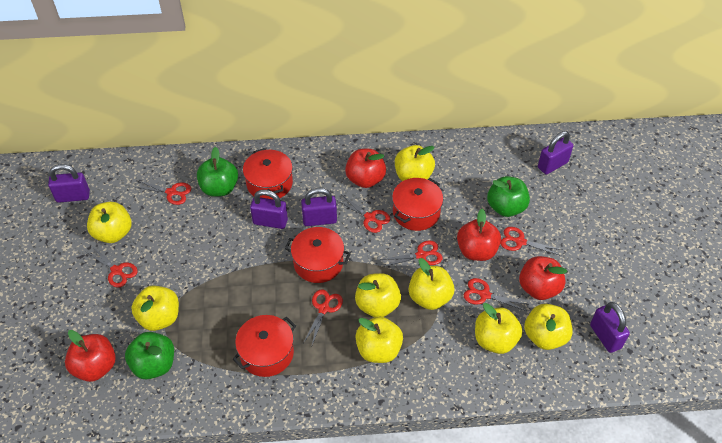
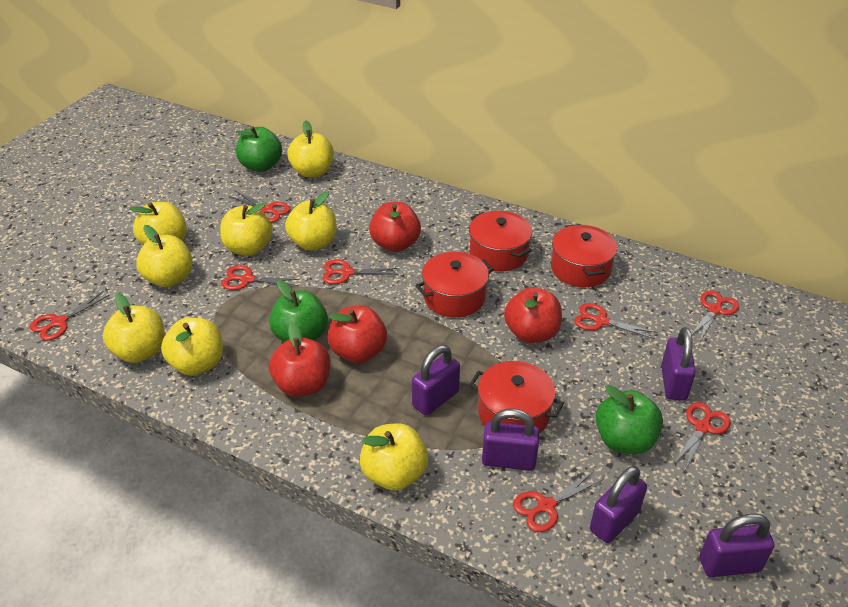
red scissors: [85,246,138,288] [136,180,191,205] [303,290,343,345] [336,195,390,233] [380,240,443,267] [464,278,529,311] [500,227,563,256] = 7 -> [30,291,110,341] [221,265,300,290] [229,191,290,222] [323,260,399,284] [513,471,603,532] [574,303,657,339] [674,402,731,471] [692,290,739,343] = 8

